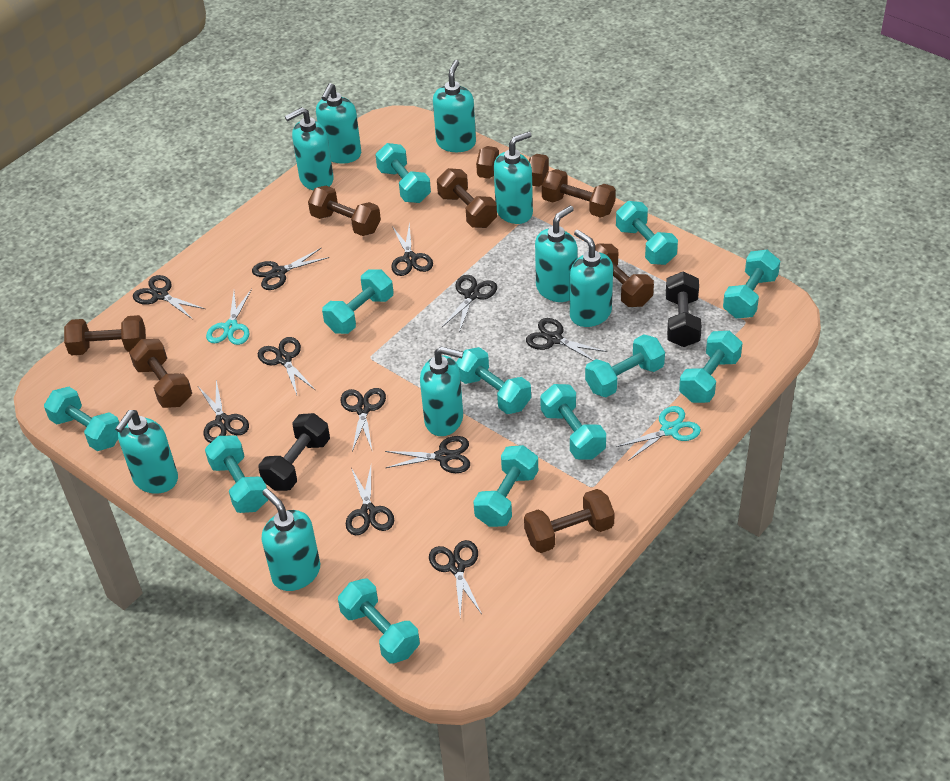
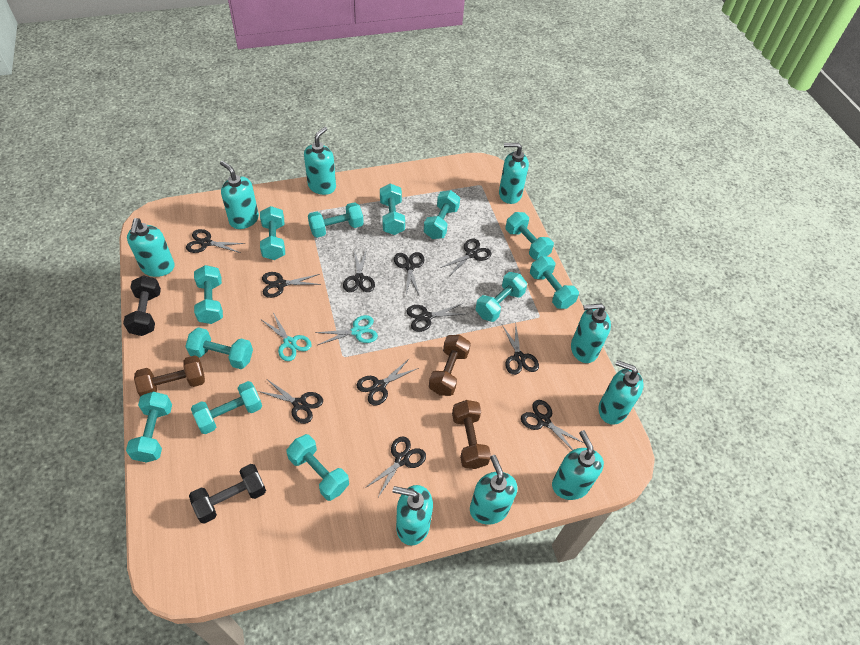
brown dumbbell: [64,315,146,355] [129,339,192,408] [308,186,381,236] [437,168,497,228] [476,146,549,187] [524,489,615,553] [542,169,616,218] [595,244,654,307] = 8 -> [134,355,205,396] [429,335,471,396] [452,400,491,469] = 3

